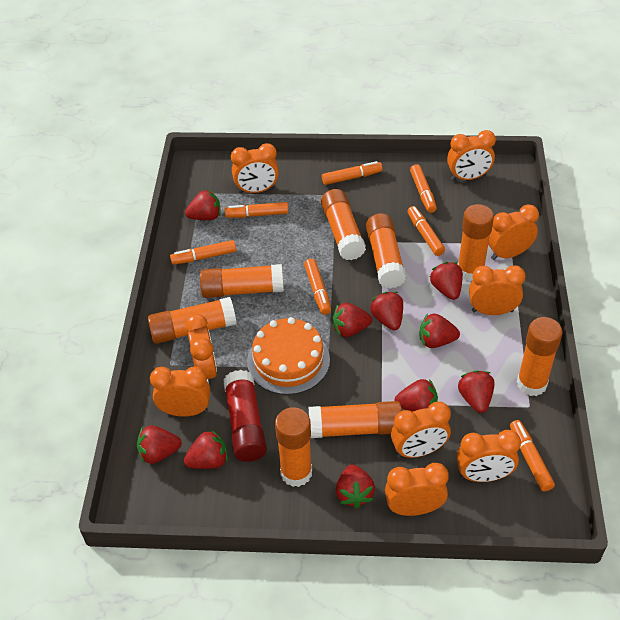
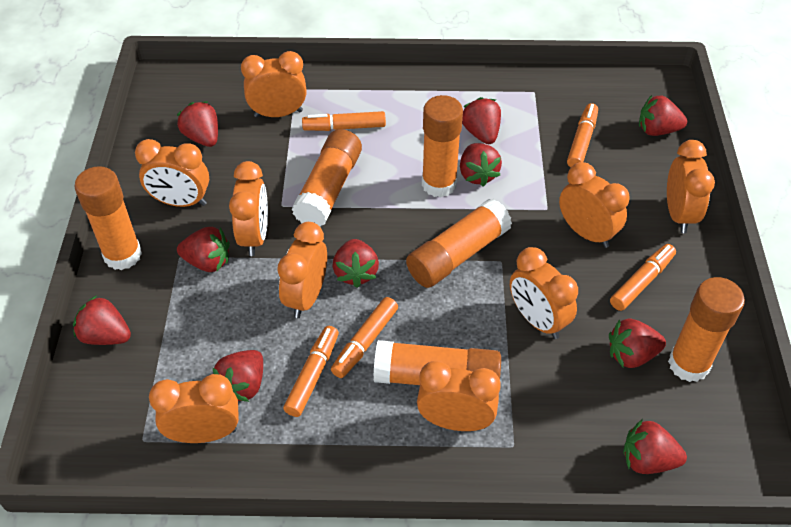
orange cake: [247,317,330,395] = 1 -> none = 0
orange glue stick: [148,297,236,344] [200,264,284,298] [275,407,312,487] [309,401,402,438] [321,189,366,260] [366,213,406,289] [458,204,494,281] [517,317,562,396] = 8 -> [74,166,142,270] [292,129,362,227] [373,340,501,385] [406,199,512,288] [422,95,463,197] [668,277,745,382] = 6
orange marker: [170,240,236,265] [225,202,288,218] [304,259,331,315] [322,161,382,185] [407,206,445,256] [410,164,437,213] [510,420,555,491] = 7 -> [283,326,339,417] [302,111,386,131] [331,297,398,378] [567,103,598,167] [610,244,676,311] = 5
red glue stick: [223,370,267,462] = 1 -> none = 0

